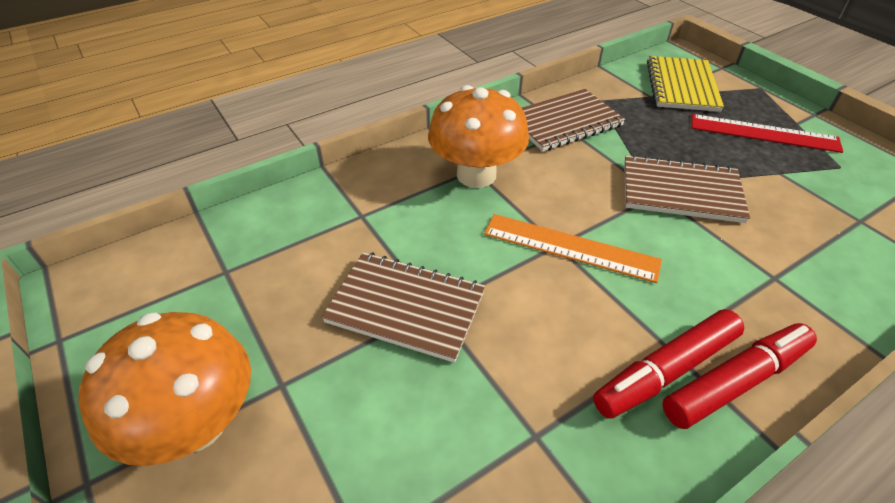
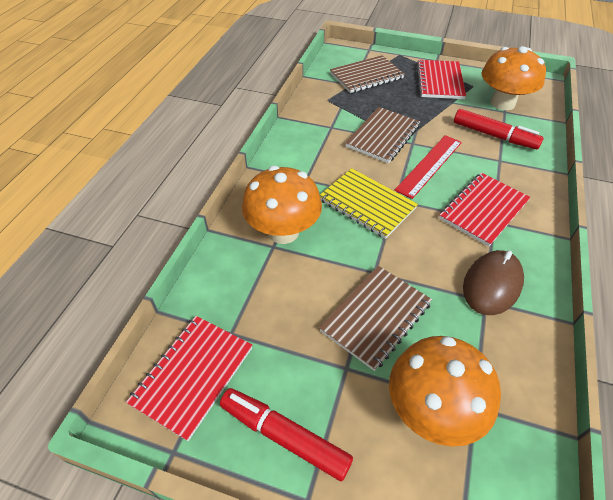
brown mouse: none = 0 -> [463,250,524,315] = 1
orange mushroom: [78,312,251,466] [428,85,529,188] = 2 -> [242,166,322,244] [389,336,501,447] [481,46,546,110] = 3
orange ruler: [484,214,662,283] = 1 -> none = 0
red notebook: none = 0 -> [126,316,252,441] [417,60,466,99] [439,173,530,247] = 3

